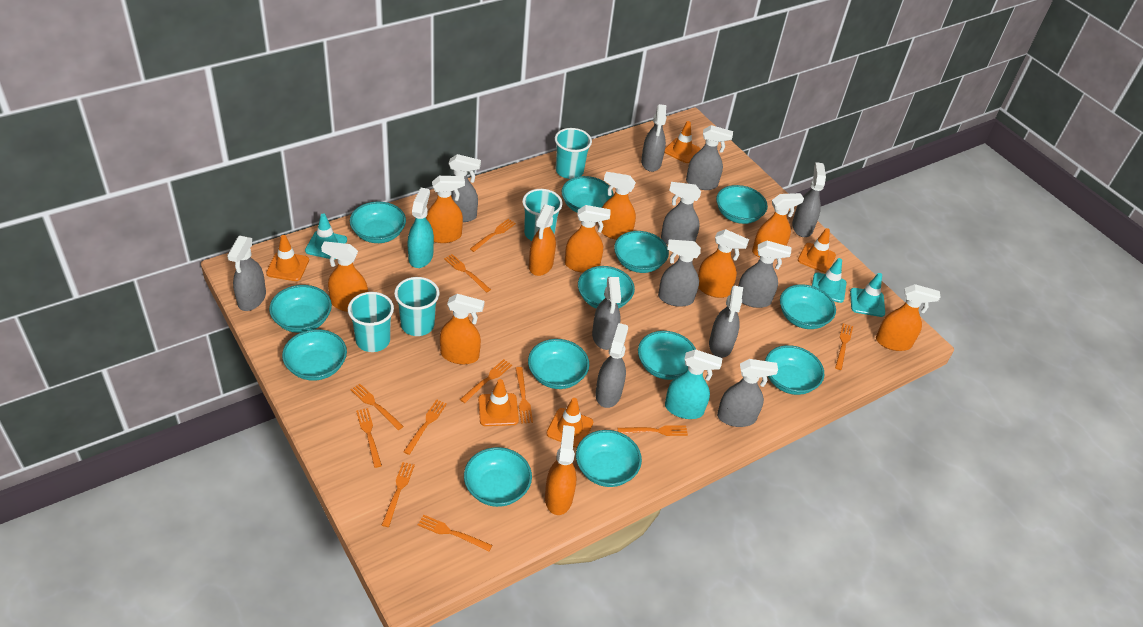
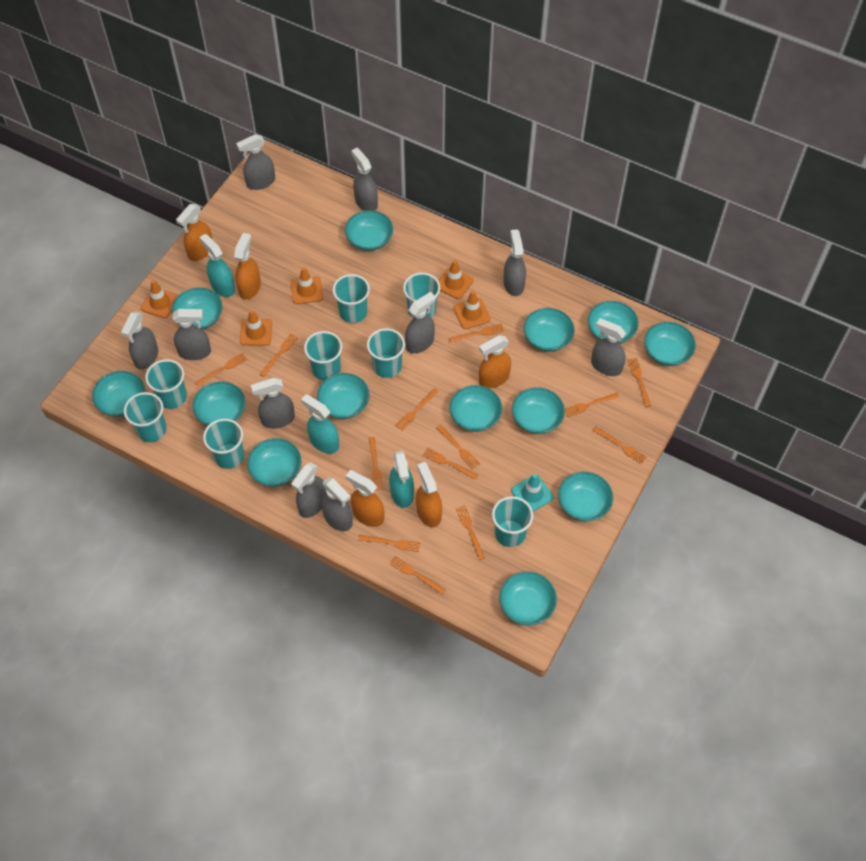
grey spray bottle: [227,236,266,311] [448,154,481,222] [592,277,621,350] [596,323,628,408] [641,104,666,172] [658,239,701,307] [661,182,701,245] [686,125,733,190] [709,286,743,358] [717,359,778,427] [738,241,791,308] [792,162,826,237] = 12 -> [121,311,158,369] [173,309,211,360] [236,134,275,190] [251,378,295,429] [291,463,326,518] [321,477,353,531] [351,148,378,211] [405,292,436,354] [503,229,526,296] [591,318,626,376] = 10
orange fork: [351,384,404,430] [356,408,382,468] [382,462,415,527] [403,399,447,455] [418,515,492,551] [444,254,491,293] [460,359,512,403] [470,219,516,252] [515,367,533,423] [618,425,688,436] [835,323,853,370] = 11 -> [195,353,247,386] [260,334,299,377] [358,535,420,552] [369,437,383,490] [389,556,446,594] [395,388,439,431] [423,448,478,480] [436,425,480,469] [449,323,504,343] [456,505,485,560] [565,392,620,417] [593,427,646,464] [628,358,651,407] = 13
orange spray bottle: [321,241,368,312] [426,176,465,243] [440,294,484,364] [529,204,556,276] [545,425,576,515] [565,205,610,273] [601,172,636,240] [698,229,749,298] [752,193,804,258] [876,284,940,351] = 10 -> [176,204,213,261] [234,233,261,300] [346,470,384,527] [416,462,442,527] [479,335,511,388] = 5
turquoise cup: [348,292,394,352] [394,277,440,336] [522,189,563,241] [555,128,592,179] = 4 -> [124,392,167,442] [145,359,187,409] [203,419,244,469] [304,331,342,380] [332,274,370,323] [367,328,405,378] [403,272,440,318] [492,496,533,547] = 8
turquoise spray bottle: [407,188,434,268] [665,349,723,419] = 2 -> [199,234,235,297] [301,394,339,453] [389,450,414,508] = 3
turquoise traffic cone: [305,214,347,260] [812,258,846,303] [850,273,885,317] = 3 -> [511,474,554,512] = 1

